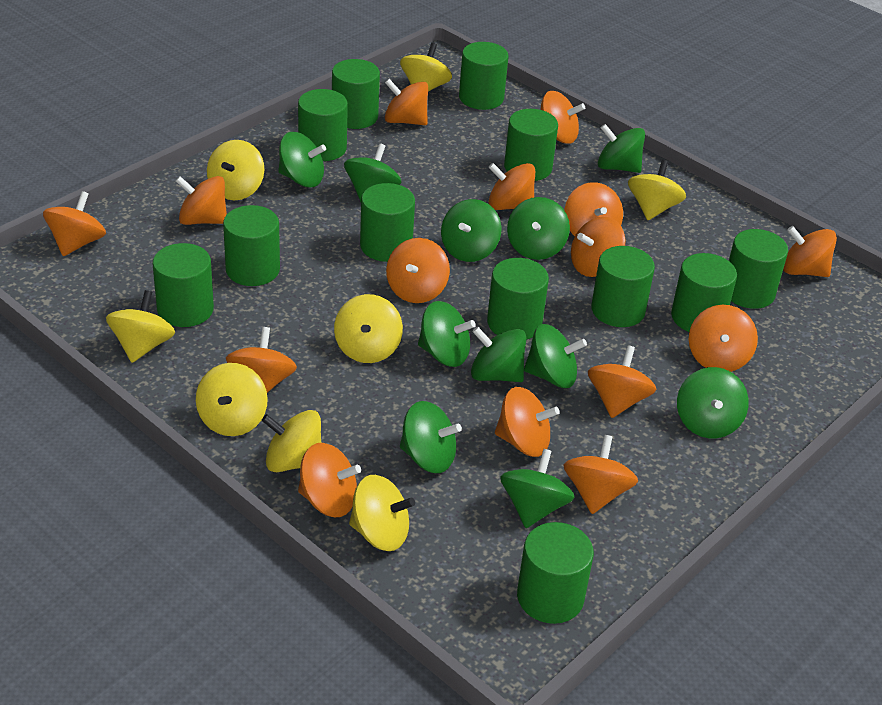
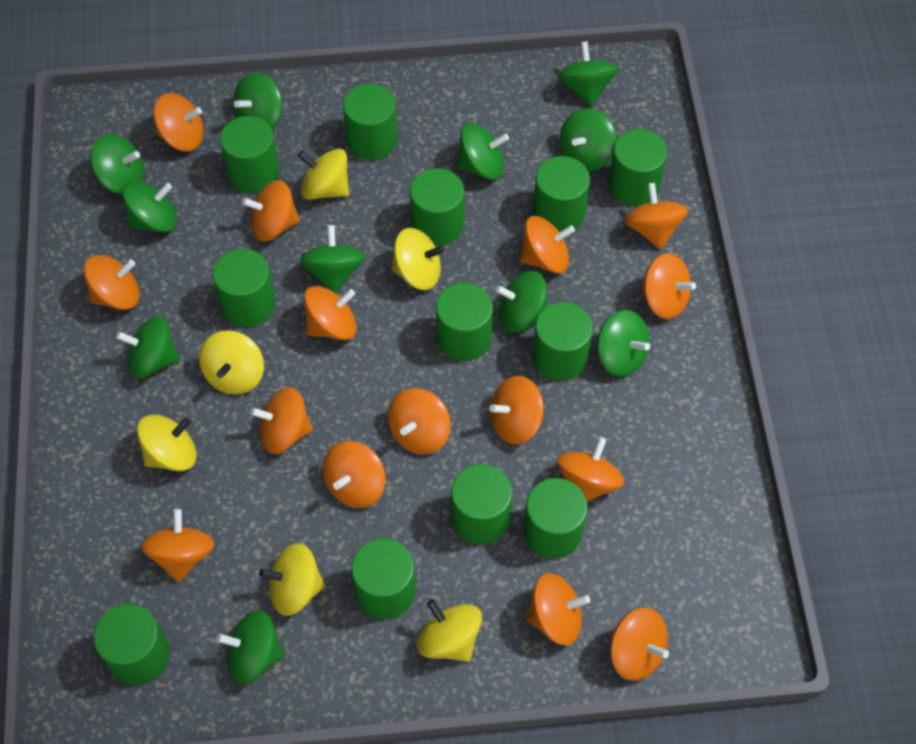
yellow spinning top: [106,290,175,363] [196,363,268,436] [207,140,264,200] [262,410,321,472] [334,294,403,363] [349,475,415,551] [400,43,452,92] [628,160,686,220] = 8 -> [137,414,197,471] [199,330,264,394] [259,543,325,616] [298,149,349,200] [391,228,445,290] [417,599,482,662] = 6

